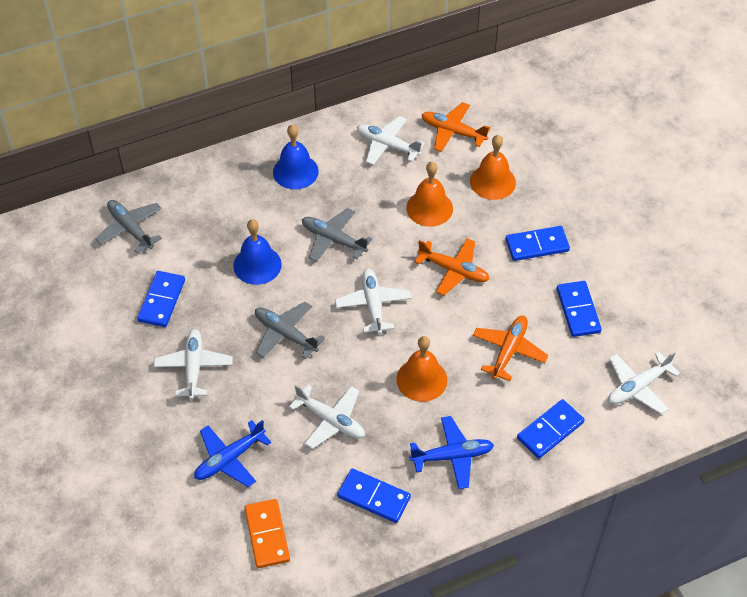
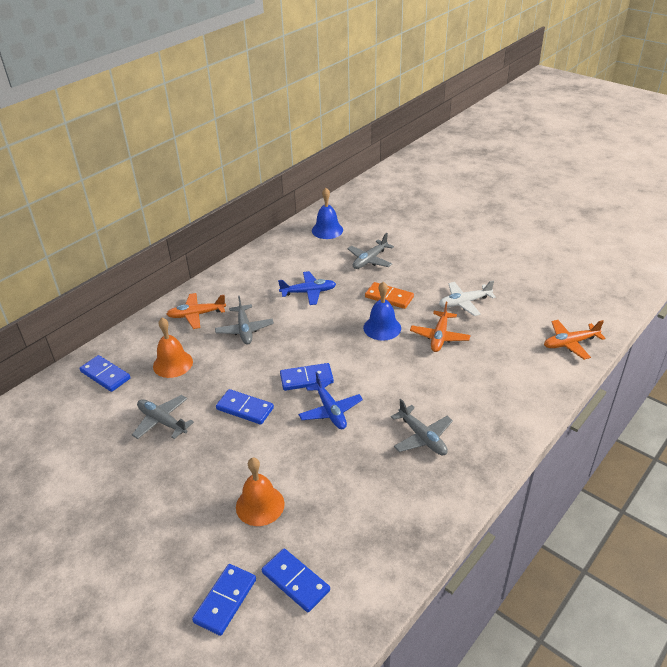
grey plane: [96,200,162,254] [255,301,325,359] [302,208,372,262] = 3 -> [132,395,194,439] [215,295,274,344] [347,233,394,269] [391,399,453,455] = 4
orange bell: [396,336,447,402] [406,162,453,227] [470,135,516,200] = 3 -> [153,318,193,378] [236,458,284,526] = 2
white plane: [154,329,233,400] [289,384,365,449] [335,268,411,334] [357,116,425,165] [608,352,680,414] = 5 -> [439,280,496,316] = 1

